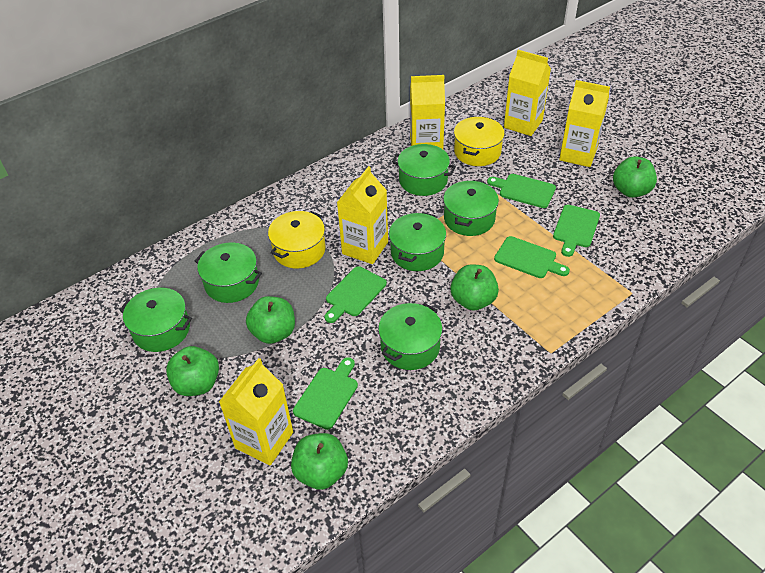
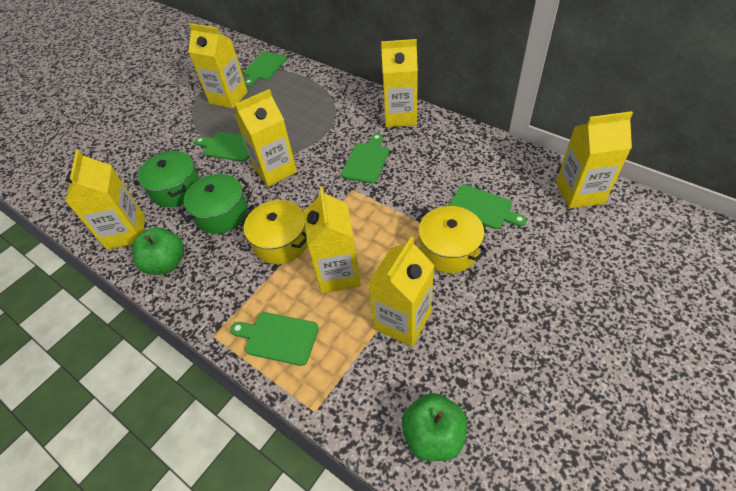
green apple: [166,346,219,396] [246,296,295,344] [291,433,348,490] [451,264,499,310] [613,156,657,198] = 5 -> [132,227,184,275] [402,393,467,461] = 2
green pot: [119,288,192,352] [195,242,262,303] [378,303,443,370] [389,212,446,271] [392,144,456,196] [443,180,499,236] = 6 -> [138,151,200,207] [179,174,249,234] = 2
yellow carton: [219,358,293,466] [337,166,388,264] [410,75,445,149] [504,50,551,136] [559,80,610,167] = 5 -> [65,150,145,250] [188,23,248,109] [235,89,297,187] [304,187,361,293] [368,237,435,347] [381,39,418,127] [556,111,633,209] = 7

